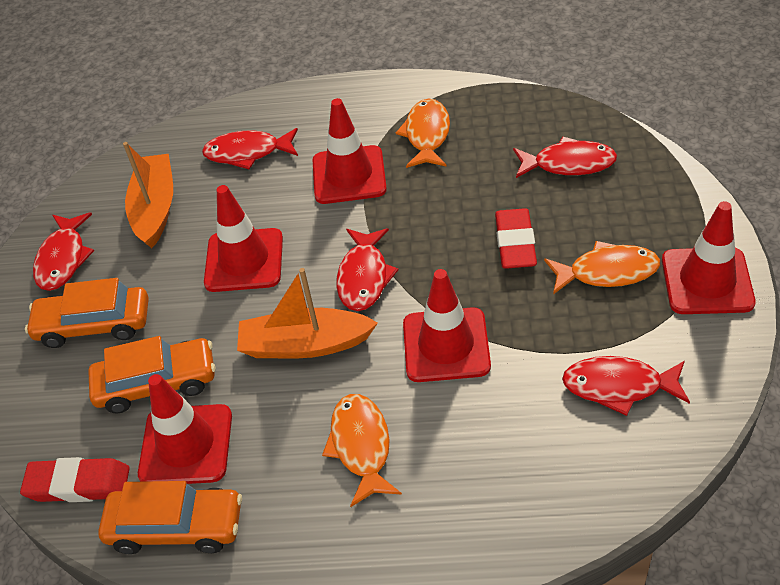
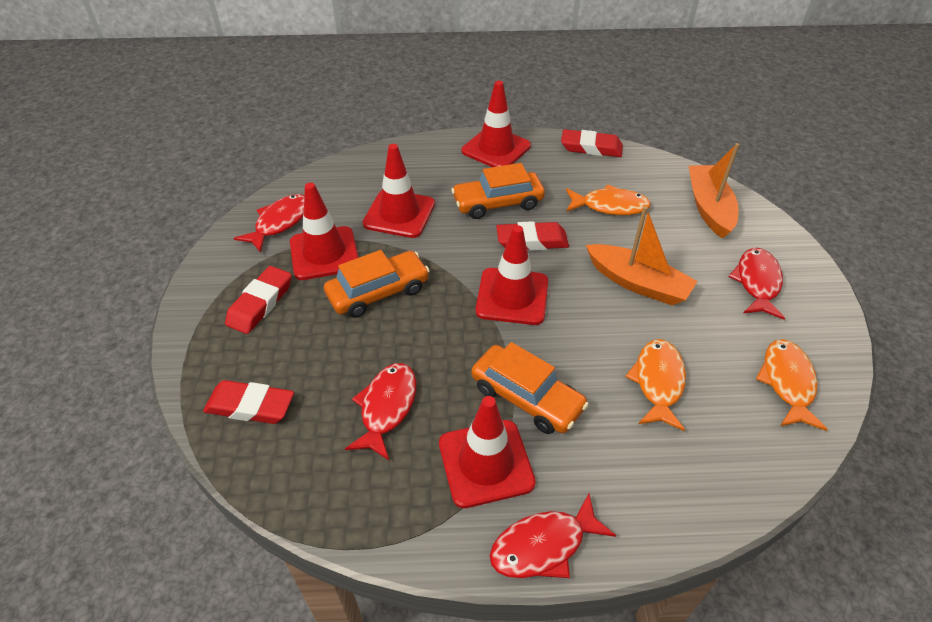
red eraser: [20,457,130,502] [495,208,537,269] = 2 -> [203,380,294,424] [225,266,292,334] [496,221,569,251] [561,129,623,157] = 4
red fish: [33,212,94,291] [202,128,298,169] [336,228,399,311] [513,136,617,178] [562,356,690,416] = 5 -> [234,194,304,253] [345,363,416,460] [490,493,616,578] [729,248,785,320] = 4

